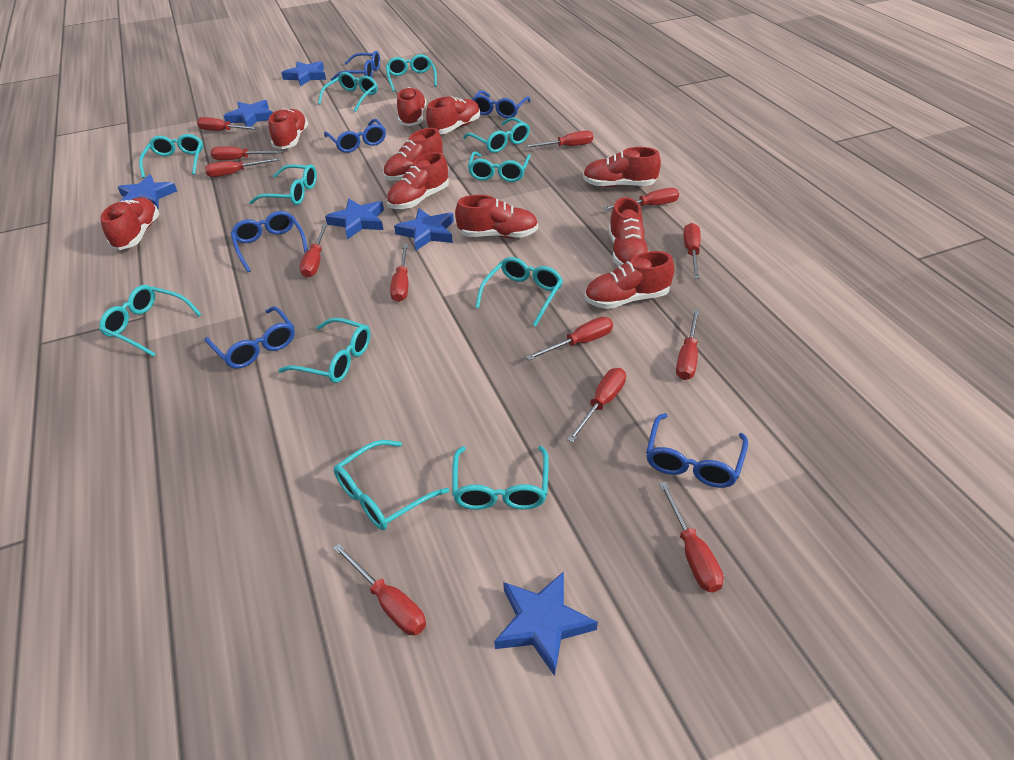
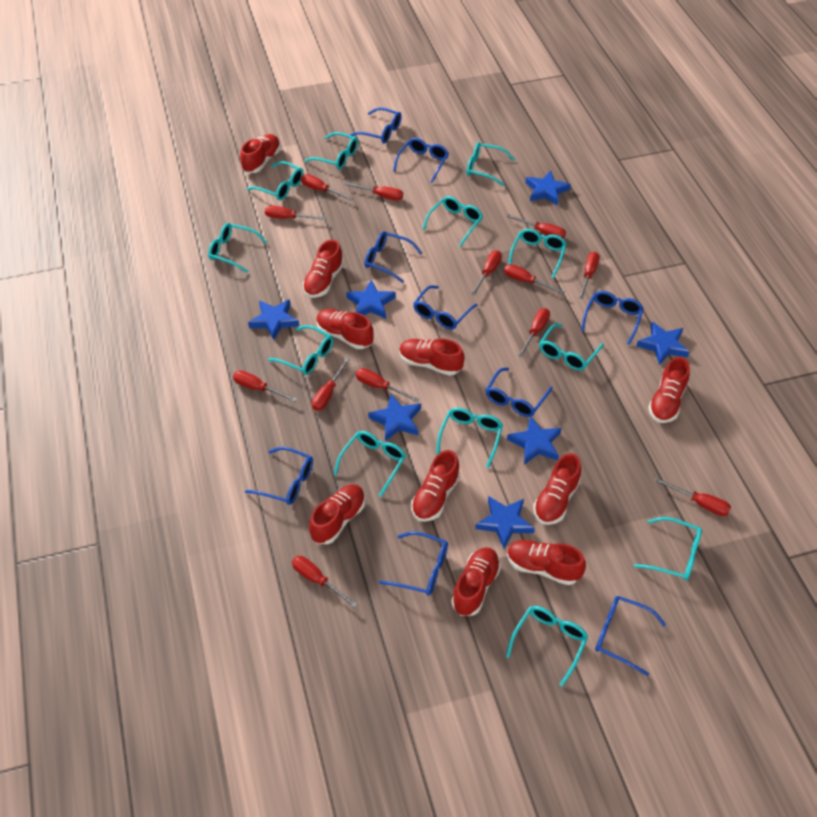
blue glasses: [205,306,295,369] [231,211,308,272] [324,119,386,153] [331,51,380,81] [472,90,531,119] [646,413,748,488] = 6 -> [245,447,313,505] [350,107,402,143] [364,231,422,283] [379,531,448,596] [393,138,449,183] [413,285,478,330] [486,367,552,417] [581,291,644,345] [595,596,666,676] = 9
blue star: [118,175,177,209] [224,100,273,127] [281,61,326,86] [325,199,384,240] [394,208,454,251] [494,572,598,676] = 6 -> [248,299,299,340] [346,280,396,319] [368,394,421,441] [475,496,535,549] [507,416,561,465] [526,171,571,206] [637,322,689,365] = 7
turquoise glasses: [99,285,202,357] [139,134,203,178] [249,164,317,205] [279,317,371,383] [318,72,378,112] [334,440,449,530] [386,54,437,92] [452,446,549,510] [463,117,530,153] [468,151,531,182] [475,257,563,327] = 11 -> [208,223,268,273] [247,161,304,200] [268,325,333,375] [305,132,358,169] [334,431,406,497] [422,196,483,247] [436,408,503,468] [467,142,515,186] [506,606,588,686] [509,229,567,278] [539,324,604,371] [634,517,702,581] = 12

